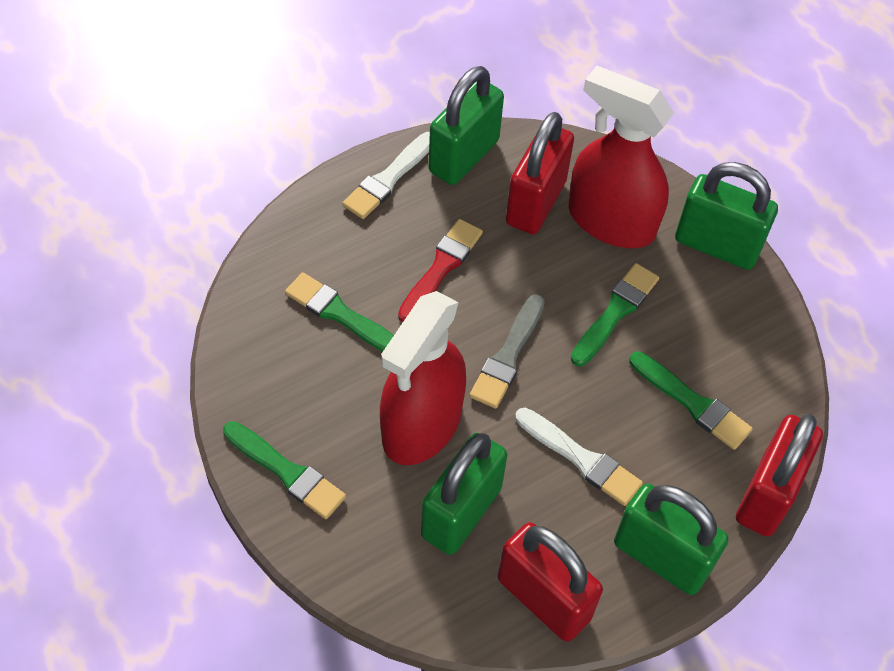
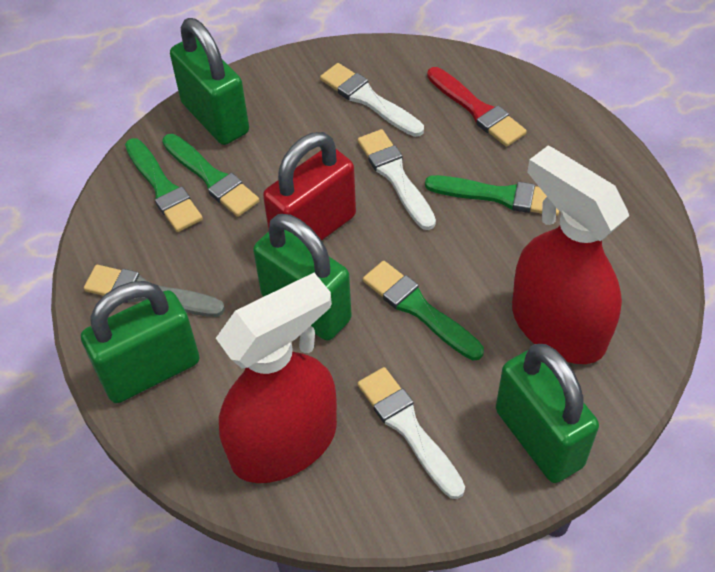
red padlock: [498,522,603,642] [506,112,574,234] [736,414,823,537] = 3 -> [263,132,356,240] = 1
white brush: [342,132,430,219] [515,408,643,506] = 2 -> [320,63,424,137] [357,367,465,499] [358,129,436,230] = 3

